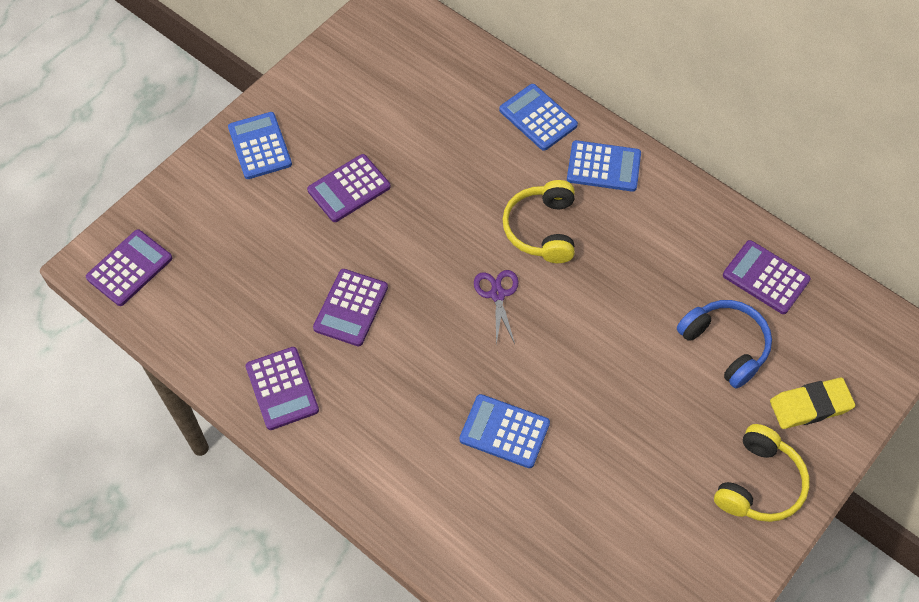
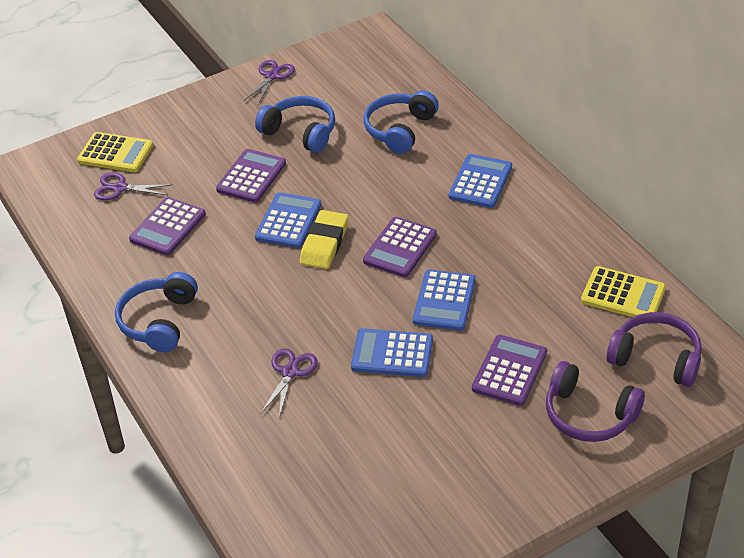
blue headphones: [677,300,772,389] = 1 -> [115,272,198,352] [255,96,335,153] [363,90,439,154] = 3
purple calculator: [86,230,172,306] [245,347,319,430] [307,154,391,222] [313,269,388,346] [723,240,811,314] = 5 -> [129,197,206,255] [216,149,286,203] [363,217,437,277] [472,335,547,406] = 4
purple headphones: none = 0 -> [546,361,645,442] [606,312,702,387] = 2
purple scissors: [474,270,519,345] = 1 -> [94,172,172,200] [244,60,295,104] [260,348,318,418] = 3
yellow calculator: none = 0 -> [77,132,153,172] [581,266,666,317] = 2
yellow headphones: [502,180,575,263] [714,424,810,522] = 2 -> none = 0

